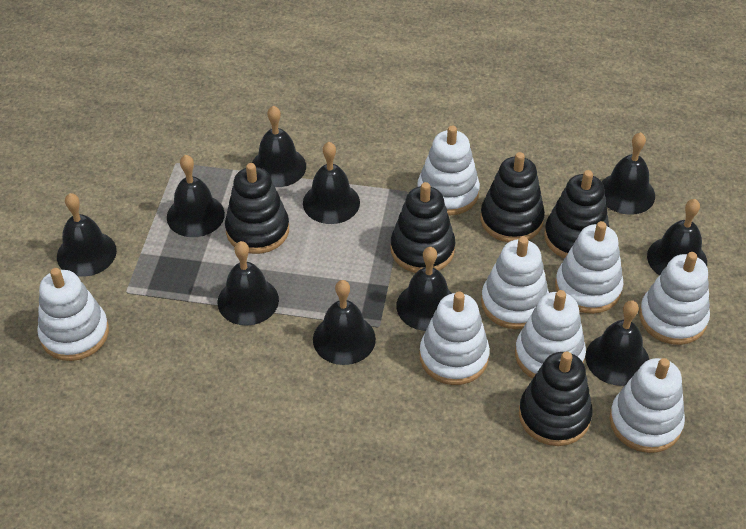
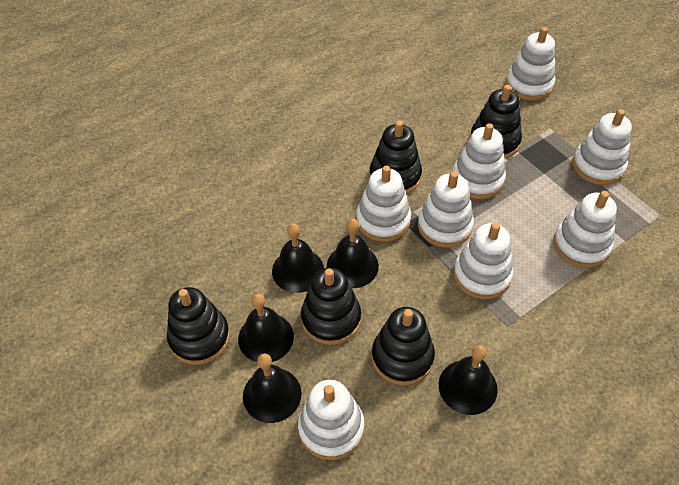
black bell: [57,193,117,277] [167,155,225,237] [218,241,279,326] [252,106,306,187] [303,142,360,224] [313,280,376,365] [396,247,452,331] [585,300,649,386] [602,132,655,215] [647,199,707,275] = 10 -> [238,293,294,362] [243,354,302,423] [272,223,324,293] [327,219,379,288] [439,345,498,415] = 5

